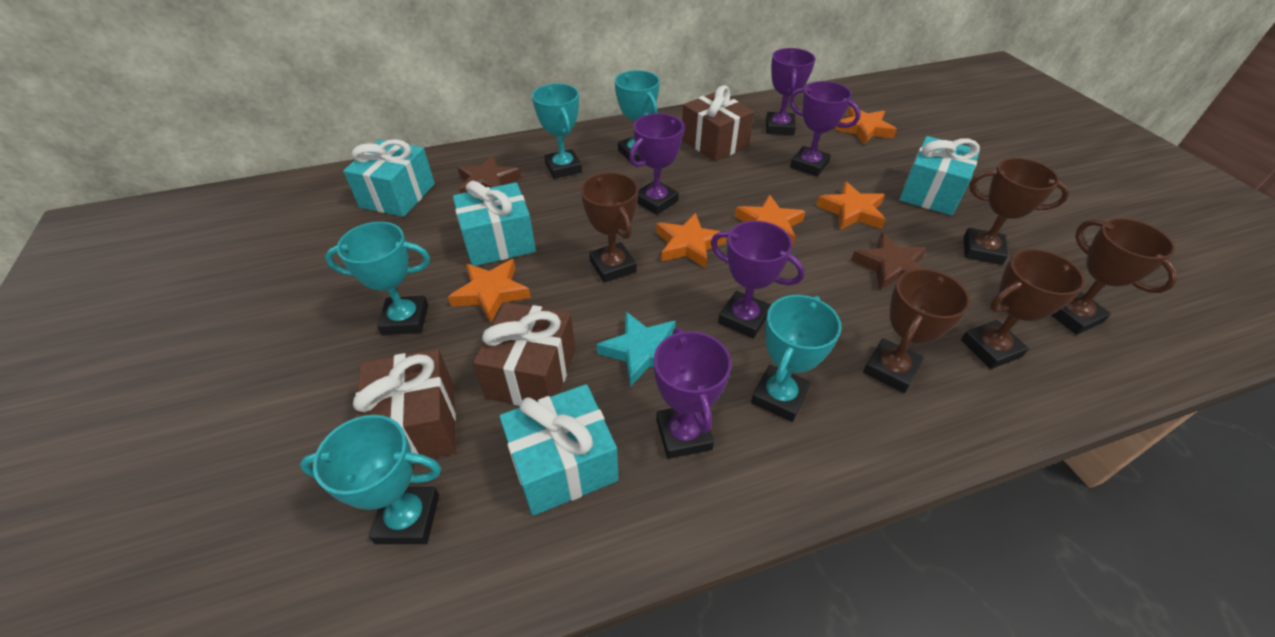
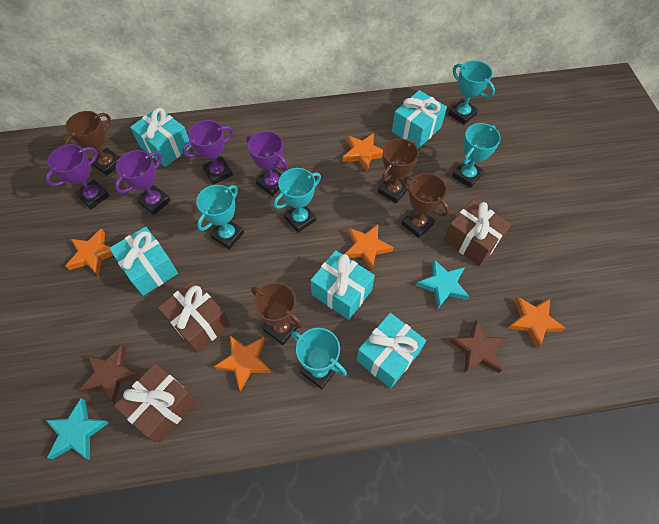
brown trophy: [581,172,638,283] [863,269,970,393] [961,249,1085,369] [963,158,1069,265] [1051,218,1177,335] = 5 -> [65,111,120,176] [251,282,303,345] [378,138,419,203] [401,173,450,238] = 4
purple trophy: [629,113,685,215] [654,328,731,459] [711,221,805,338] [766,48,815,135] [789,81,861,177] = 5 -> [46,144,110,209] [115,150,171,215] [183,120,233,185] [246,131,288,196] = 4
turquoise gift: [343,139,435,217] [453,181,536,266] [499,384,619,516] [899,136,980,216] = 4 -> [109,227,178,296] [130,107,192,167] [310,250,375,320] [357,313,426,388] [392,90,447,149] = 5
turquoise star: [596,312,676,387] = 1 -> [46,398,110,460] [416,259,469,310] = 2

